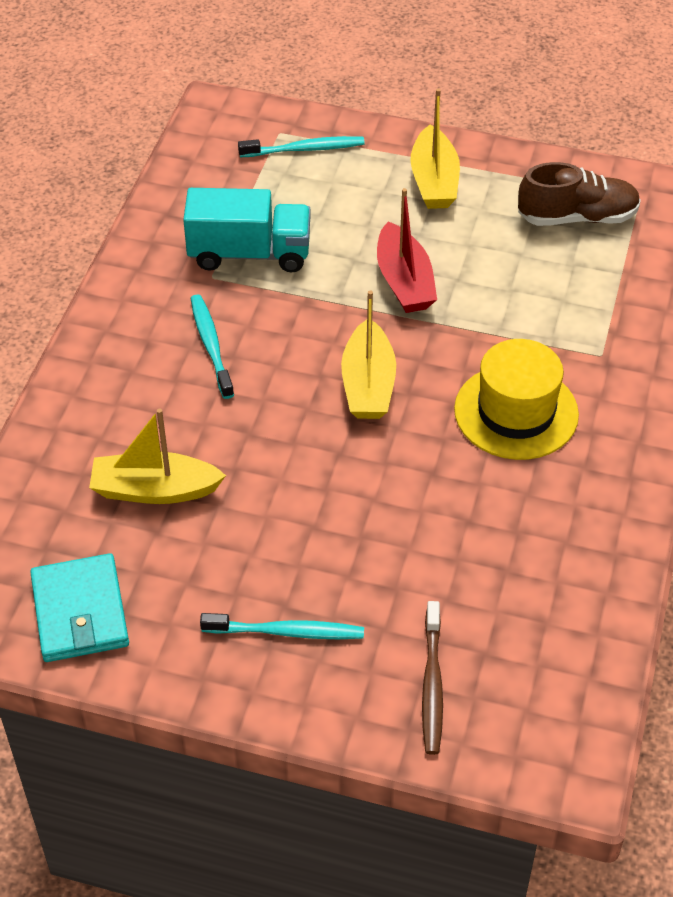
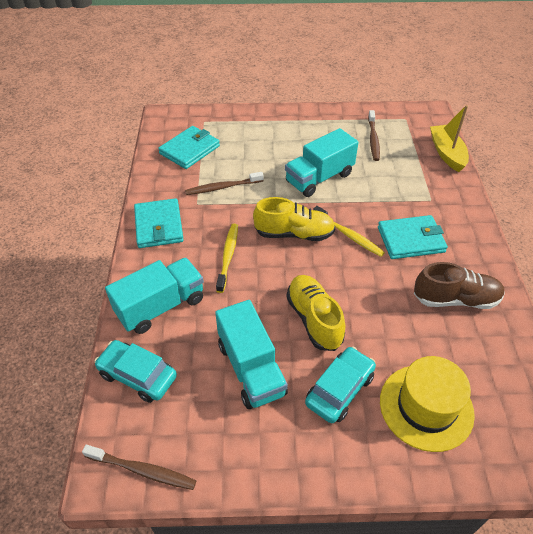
brown toothbrush: [422,601,443,755] = 1 -> [82,445,196,490] [185,172,264,195] [368,110,380,161] = 3
red boat: [377,188,437,313] = 1 -> none = 0
turquoise car: none = 0 -> [94,340,177,403] [305,347,376,423] = 2
turquoise toothbrush: [190,294,234,399] [200,613,364,639] [238,136,365,157] = 3 -> none = 0
turquoise truck: [183,188,311,272] = 1 -> [105,258,204,334] [215,300,288,409] [285,128,359,197] = 3
turquoise wallet: [30,553,129,662] = 1 -> [134,198,184,248] [158,126,220,169] [378,215,448,259] = 3
yellow boat: [89,408,226,504] [341,290,396,419] [410,88,460,209] = 3 -> [430,105,469,172] = 1
yellow shoe: none = 0 -> [253,197,335,241] [287,275,345,351] = 2
yellow toothbrush: none = 0 -> [216,224,238,293] [313,206,385,257] = 2

